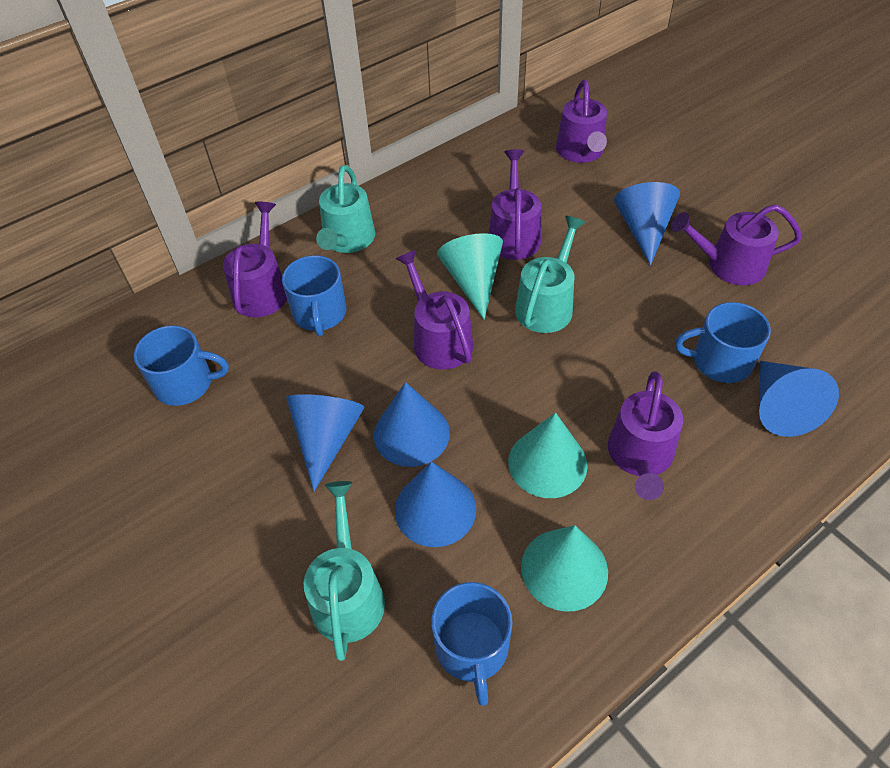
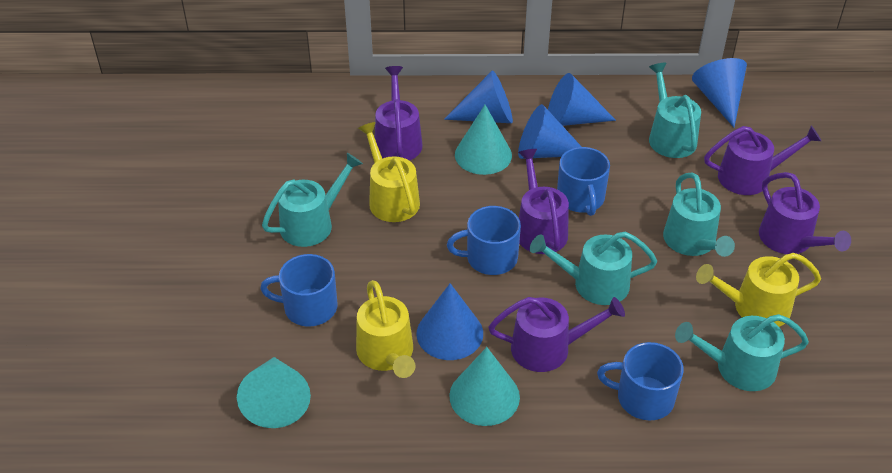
purple watering can: [223,202,287,317] [396,250,473,370] [489,149,541,260] [556,80,607,163] [608,371,683,500] [671,204,802,285] = 6 -> [375,66,422,160] [488,297,625,372] [518,149,569,254] [704,126,821,195] [759,172,851,254] = 5
turquoise watering can: [304,481,385,661] [316,165,375,253] [515,216,586,333] = 3 -> [262,153,363,247] [530,232,657,305] [649,63,701,158] [663,172,735,257] [675,314,809,391] = 5
yellow watering can: none = 0 -> [356,280,415,378] [358,122,420,222] [696,253,821,327] = 3

